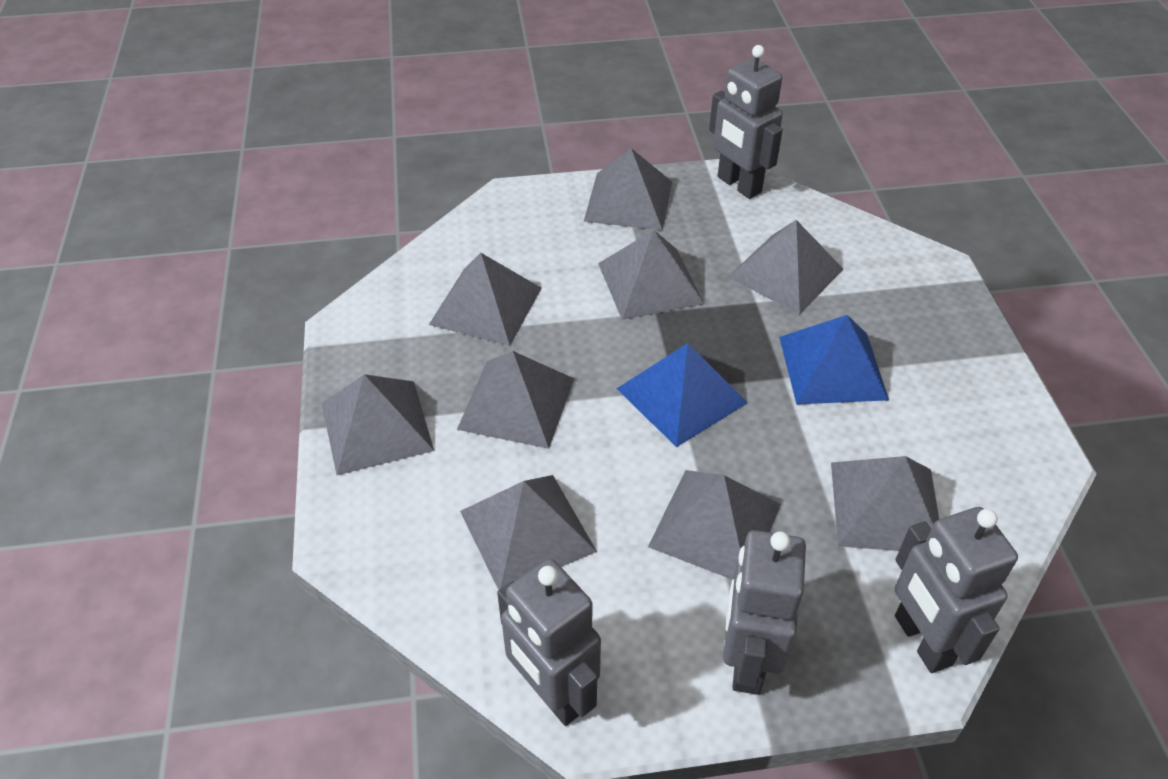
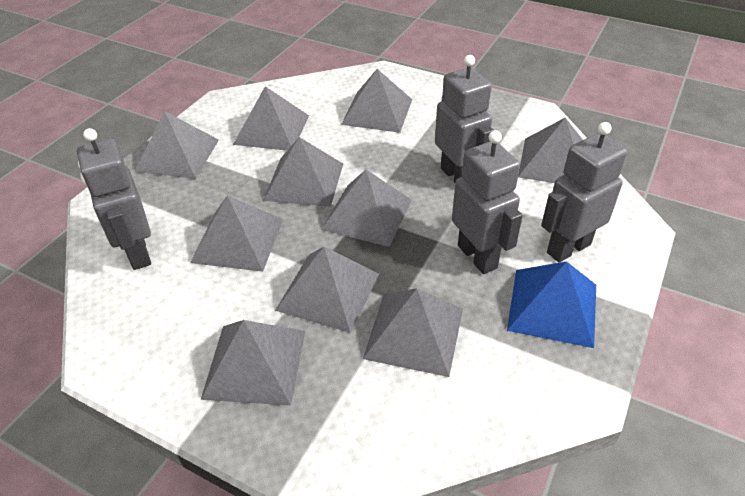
blue pyramid: [617,343,748,447] [779,315,889,405] = 2 -> [507,261,596,348] = 1
grey pyramid: [322,374,434,475] [429,253,542,346] [457,351,574,449] [460,475,597,590] [584,148,672,231] [598,230,704,320] [648,470,781,580] [728,220,843,314] [831,456,939,551] = 9 -> [134,112,219,179] [190,195,283,272] [201,320,305,406] [233,86,309,151] [263,137,343,207] [275,247,379,333] [321,169,412,247] [341,69,412,133] [363,288,463,377] [518,117,583,183] = 10

